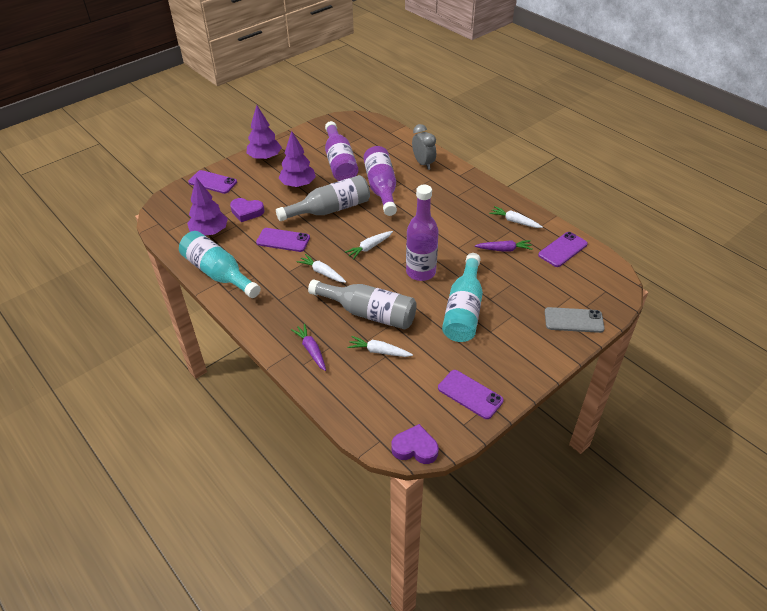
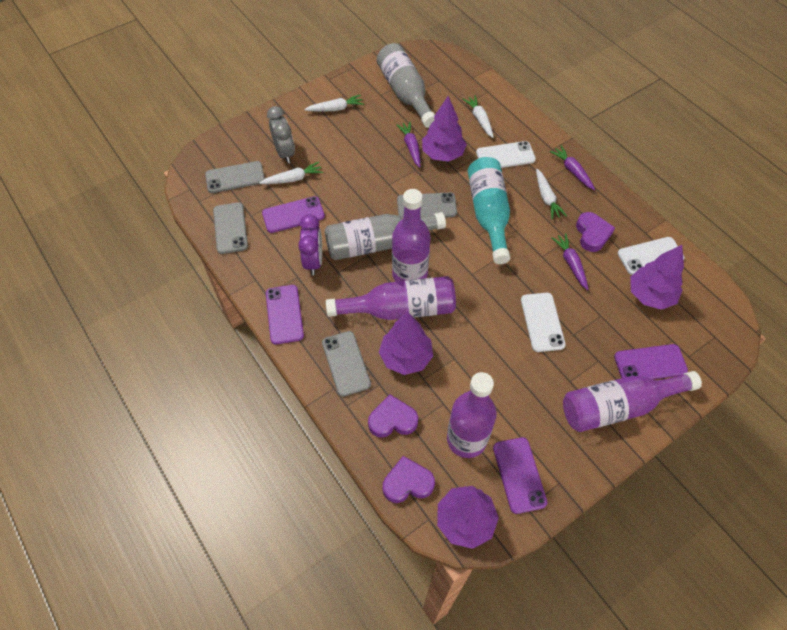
grey phone: [545,307,605,333] = 1 -> [205,161,265,193] [213,202,248,254] [322,331,371,397] [397,192,457,218] = 4
purple bottle: [325,121,358,181] [363,146,397,216] [406,185,439,281] = 3 -> [326,276,456,320] [392,189,431,282] [447,372,497,458] [563,371,702,432] = 4
purple carrot: [291,324,326,371] [475,240,533,252] = 2 -> [396,122,421,168] [549,145,595,190] [551,233,588,290] = 3
purple clock: none = 0 -> [298,214,322,275] = 1
purple heart: [230,198,265,222] [391,424,439,464] = 2 -> [368,394,418,438] [383,456,435,503] [576,212,615,252] = 3
purple tree: [187,177,228,236] [247,105,282,160] [278,131,316,188] = 3 -> [379,312,433,375] [422,96,467,162] [437,486,499,549] [630,245,684,310] = 4
turquoise bottle: [179,231,261,298] [442,253,483,342] = 2 -> [468,157,510,264] = 1
white phone: none = 0 -> [476,141,536,168] [521,293,566,352] [618,237,685,275] = 3

